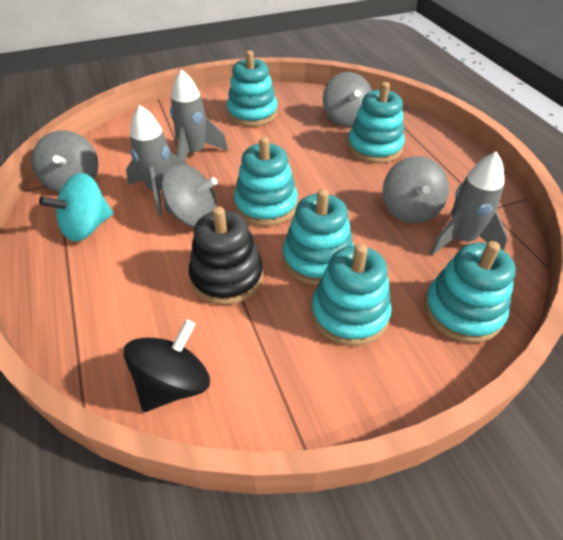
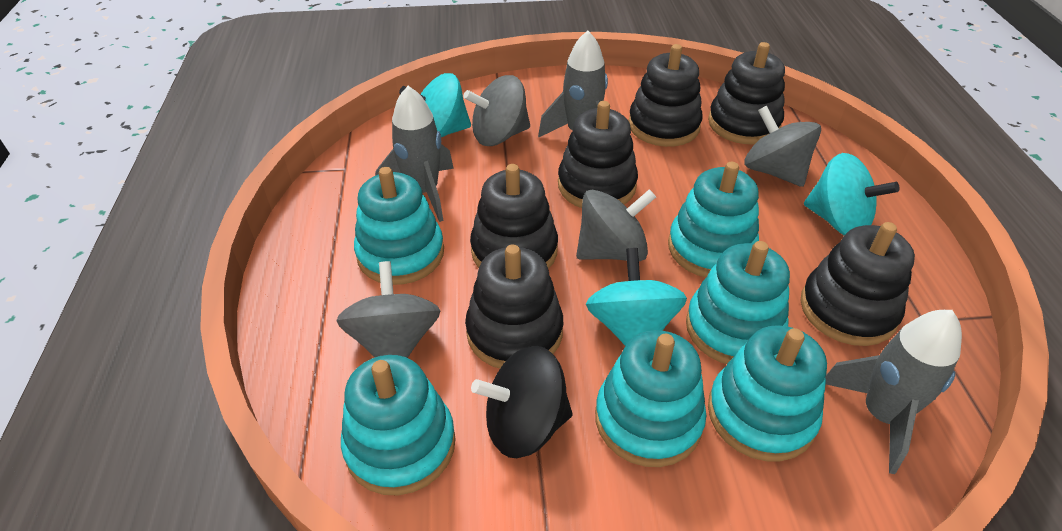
black stacking toy: [189,207,263,305] = 1 -> [465,244,563,368] [470,164,558,269] [558,101,638,208] [628,44,703,147] [708,42,785,144] [801,222,915,346] = 6
turquoise spinning top: [39,173,113,242] = 1 -> [399,73,471,137] [586,248,687,346] [804,153,900,235] = 3

